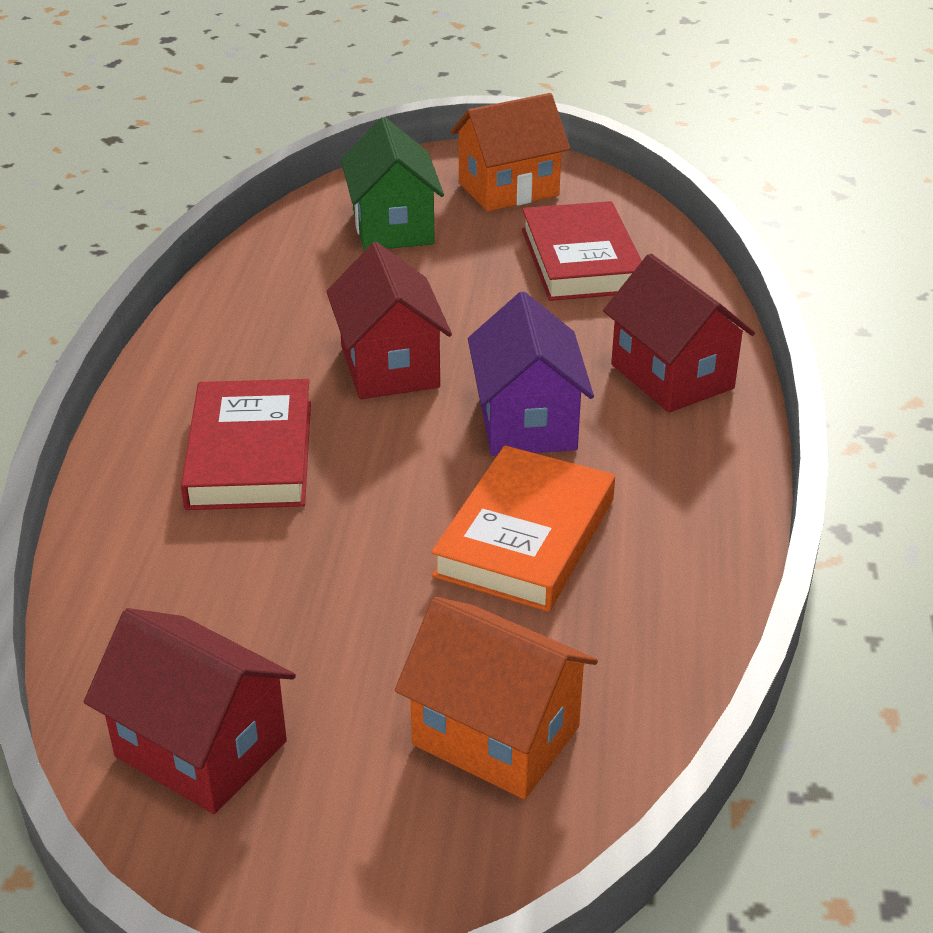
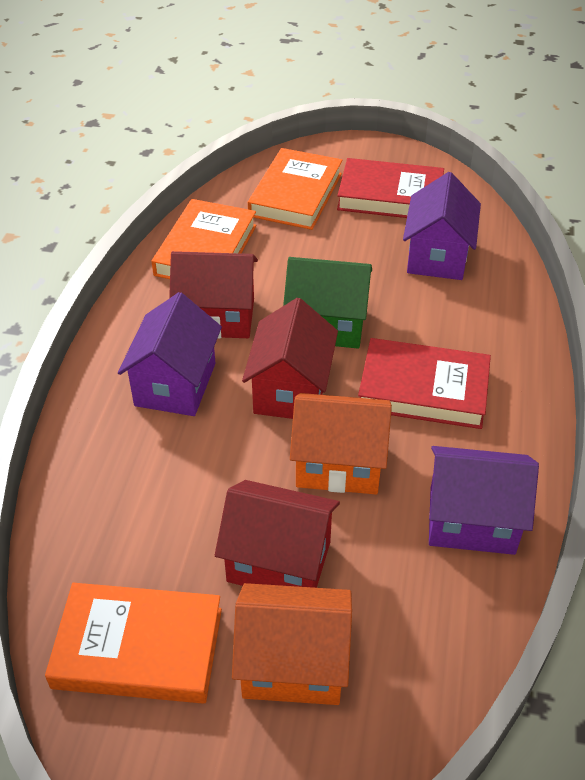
orange book: [431,445,615,612] = 1 -> [45,583,222,704] [151,199,256,279] [248,148,342,230] = 3
purple house: [468,291,594,456] = 1 -> [118,292,222,416] [403,172,481,280] [429,446,539,555] = 3

